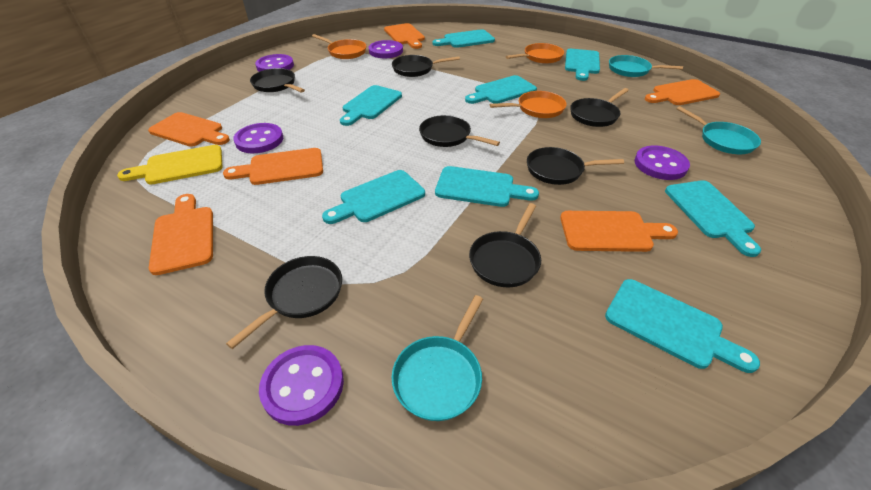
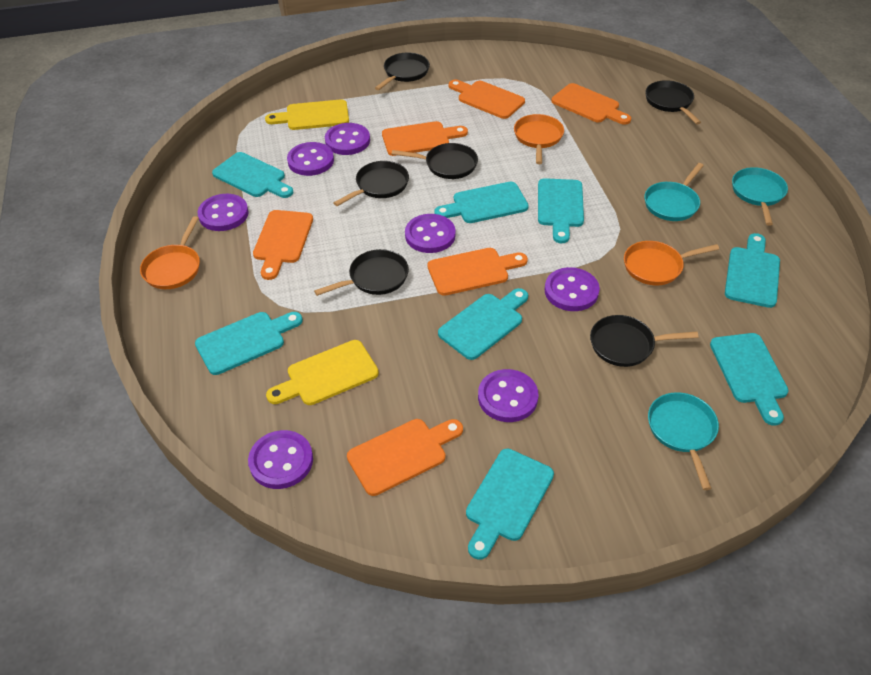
black pan: [226,256,342,349] [250,68,305,93] [392,55,460,77] [419,115,500,147] [469,203,541,287] [527,147,624,185] [570,88,629,127] = 7 -> [314,249,409,296] [333,161,409,206] [375,52,430,90] [392,143,478,179] [590,315,698,367] [645,80,701,125] = 6
purple button: [233,123,283,153] [255,54,294,72] [259,345,344,426] [369,40,403,58] [634,146,690,180] = 5 -> [197,194,248,231] [248,430,313,489] [287,142,334,176] [325,123,370,155] [405,214,456,253] [478,369,538,422] [545,267,600,311] = 7
yellow cutting board: [117,145,222,184] = 1 -> [265,99,349,130] [266,340,379,405] = 2

